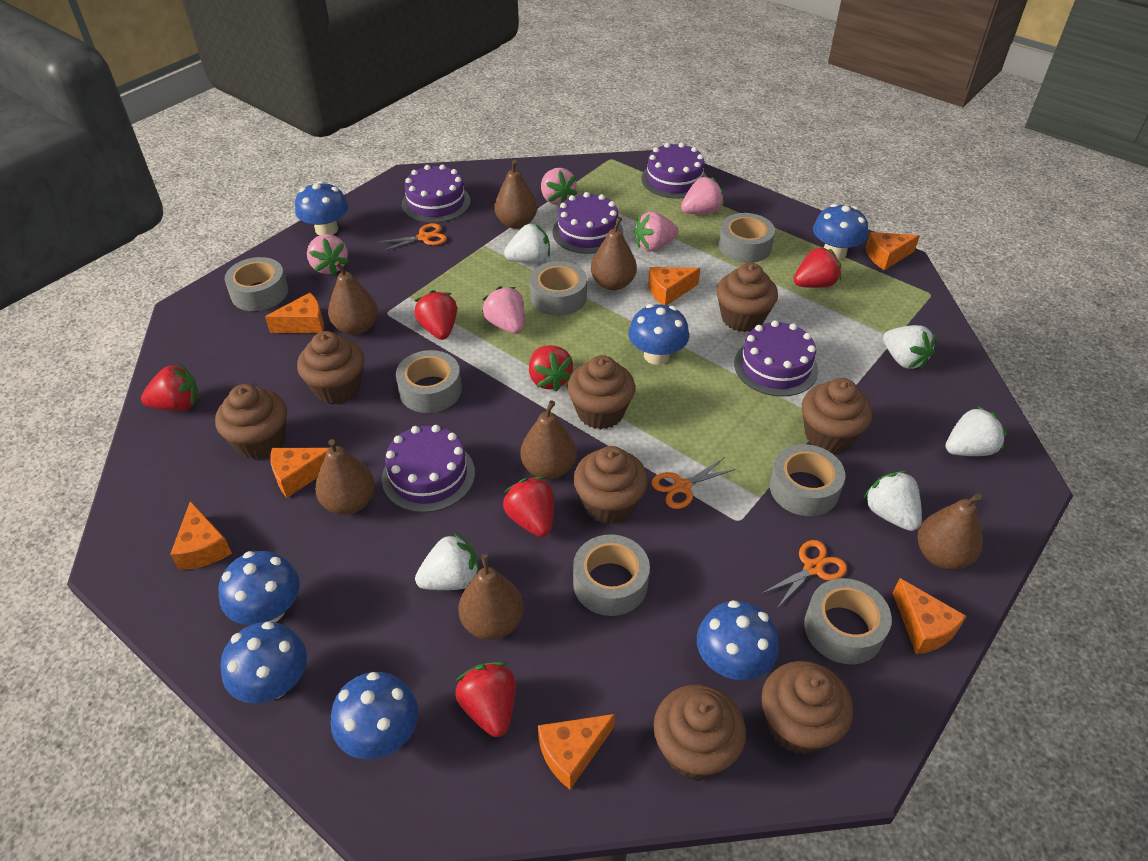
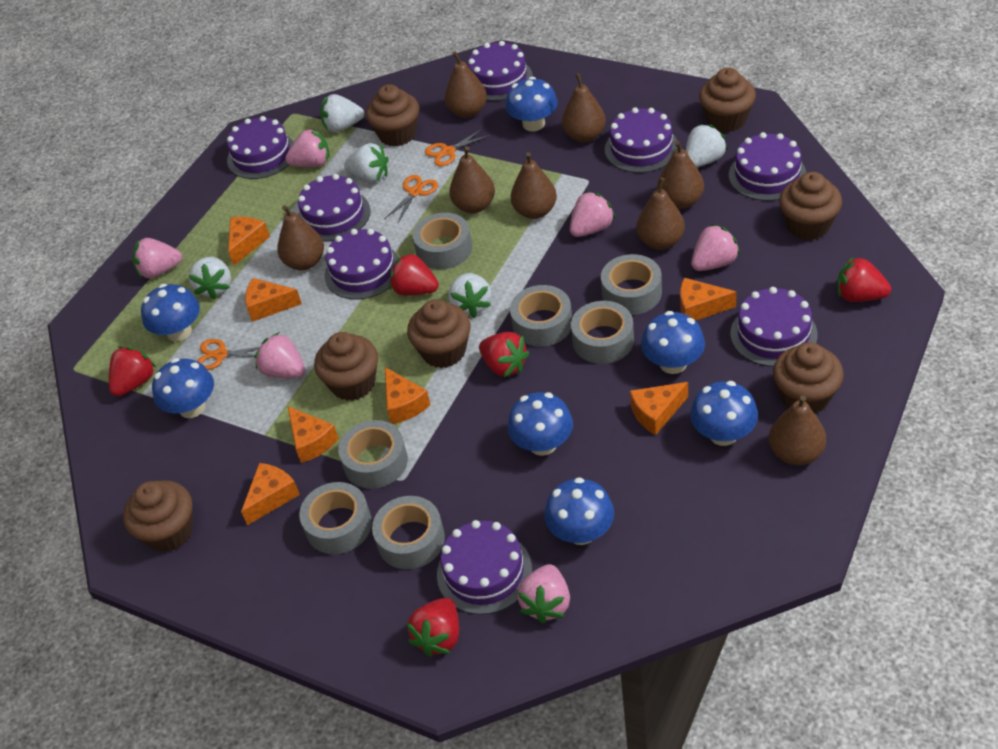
brown cupcake: [215,384,287,459] [297,331,364,404] [568,355,635,429] [573,446,648,524] [653,684,746,780] [716,263,778,332] [761,661,853,755] [802,378,872,453] = 8 -> [123,480,193,552] [314,332,378,401] [366,84,419,147] [407,299,471,368] [699,68,756,132] [773,342,844,414] [779,172,842,240] = 7
brown pear: [315,439,375,515] [328,261,378,335] [458,554,524,640] [494,160,537,229] [520,400,577,479] [591,217,637,291] [917,494,983,570] = 7 -> [277,205,324,270] [445,52,487,118] [449,146,495,213] [511,152,557,219] [562,73,606,142] [636,177,685,250] [657,141,704,209] [769,395,826,466] = 8
pink strawberry: [307,234,349,276] [482,286,524,334] [541,168,577,205] [634,212,678,251] [681,176,724,214] = 5 -> [132,238,182,278] [255,332,305,378] [285,128,330,167] [517,564,570,624] [570,191,616,237] [691,224,740,271] = 6
purple cake: [382,425,475,513] [402,164,471,223] [552,192,623,254] [641,142,707,198] [734,320,818,397] = 5 -> [227,116,294,179] [298,174,370,242] [325,229,399,299] [437,520,532,615] [468,41,533,101] [605,107,678,173] [729,132,806,201] [731,287,818,367] = 8
red strawberry: [141,364,200,411] [414,290,457,340] [455,662,516,737] [503,477,554,537] [529,345,573,392] [794,247,841,288] = 6 -> [109,346,156,396] [389,252,439,295] [406,598,459,657] [479,332,529,377] [837,256,891,302] = 5

